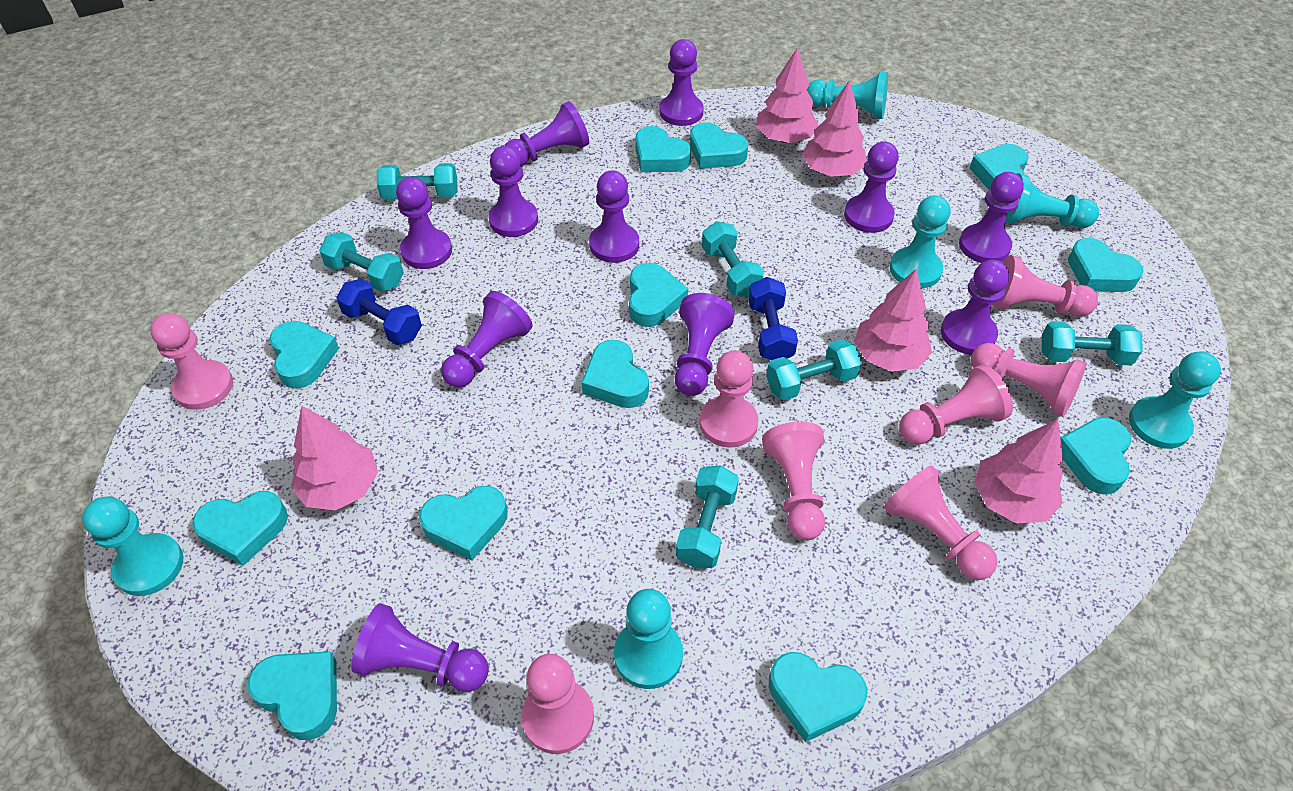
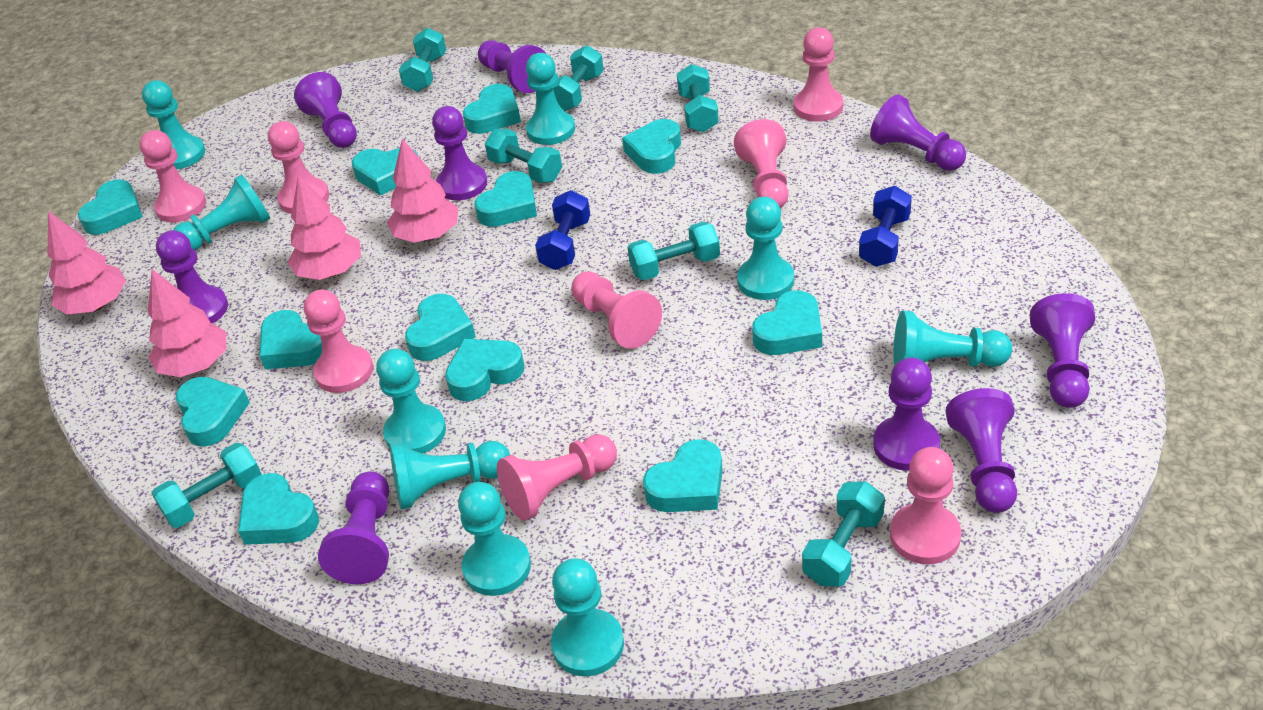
pink tree: [291,406,378,510] [756,48,819,143] [802,80,866,177] [854,269,932,372] [974,419,1063,524] = 5 -> [47,211,126,314] [148,269,226,377] [288,175,361,280] [387,139,458,243] = 4
purple pawn: [351,603,489,692] [396,177,452,269] [441,291,532,388] [488,146,538,237] [505,101,589,166] [589,170,639,263] [660,39,704,126] [675,293,735,396] [844,142,899,233] [941,260,1010,355] [959,172,1024,263] = 11 -> [156,230,228,323] [294,72,357,148] [318,471,389,585] [432,106,487,200] [478,40,546,93] [870,94,966,171] [873,357,940,471] [945,388,1017,513] [1030,293,1095,408] = 9
turquoise dumbbell: [319,232,404,292] [377,163,457,199] [676,465,739,568] [702,221,764,297] [766,339,862,401] [1042,321,1142,366] = 6 -> [152,443,262,528] [399,28,446,92] [485,129,562,183] [553,46,604,111] [627,222,720,280] [677,64,719,132] [802,481,885,587] = 7
turquoise pawn: [82,496,183,596] [614,589,683,689] [807,72,888,119] [890,195,950,288] [1005,173,1099,228] [1129,351,1221,449] = 6 -> [142,80,205,169] [173,174,270,251] [376,349,446,454] [390,441,510,510] [458,482,531,596] [526,53,575,145] [551,558,624,677] [737,197,794,300] [893,311,1012,367] = 9

